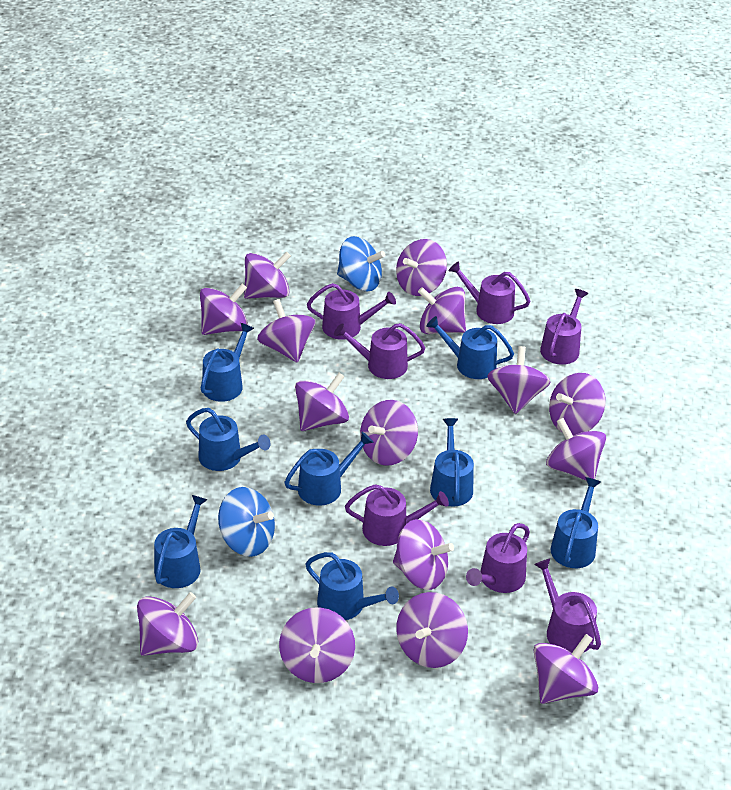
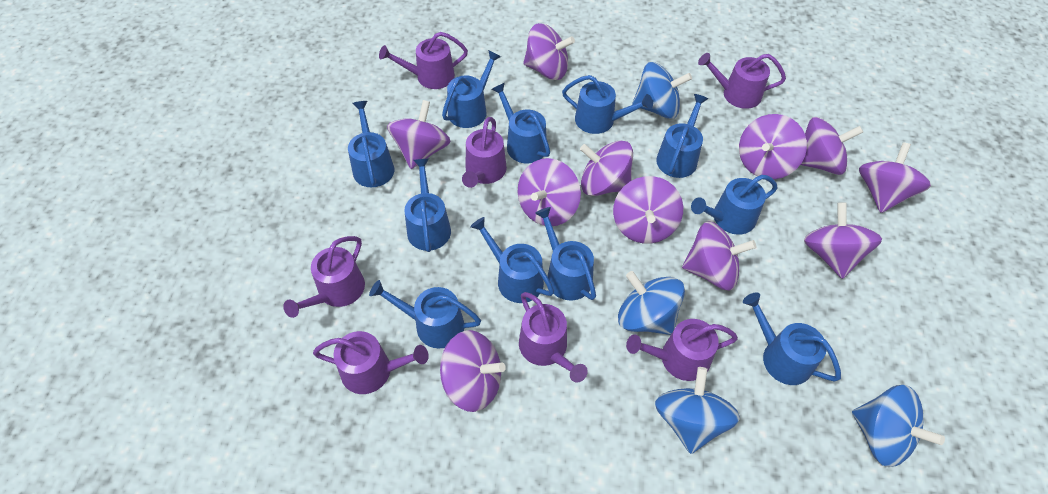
blue spinning top: [218,487,275,557] [337,236,385,291] = 2 -> [618,271,685,335] [632,62,692,119] [655,367,740,454] [852,385,945,467] = 4
blue watering can: [154,495,208,588] [186,408,271,471] [201,323,254,402] [284,432,374,506] [305,552,399,620] [426,316,514,379] [430,418,474,507] [551,477,601,568] = 8 -> [348,101,394,187] [369,280,481,349] [404,158,451,252] [442,50,501,128] [470,217,554,303] [492,83,550,163] [535,207,596,300] [562,75,653,134] [656,94,708,178] [691,175,777,235] [743,292,841,385] = 11
purple spinning top: [137,592,198,656] [200,284,248,335] [244,252,291,299] [257,299,316,363] [279,607,355,683] [295,373,349,431] [360,400,418,466] [393,519,454,590] [396,239,447,296] [396,592,468,668] [418,287,466,334] [487,346,550,414] [534,634,598,704] [546,418,606,481] [549,373,606,435] = 15 -> [387,100,451,169] [440,330,506,412] [518,158,581,226] [523,23,575,80] [580,140,633,196] [613,176,683,244] [682,222,756,291] [739,114,807,179] [800,117,863,175] [804,202,882,279] [859,142,931,213] = 11

